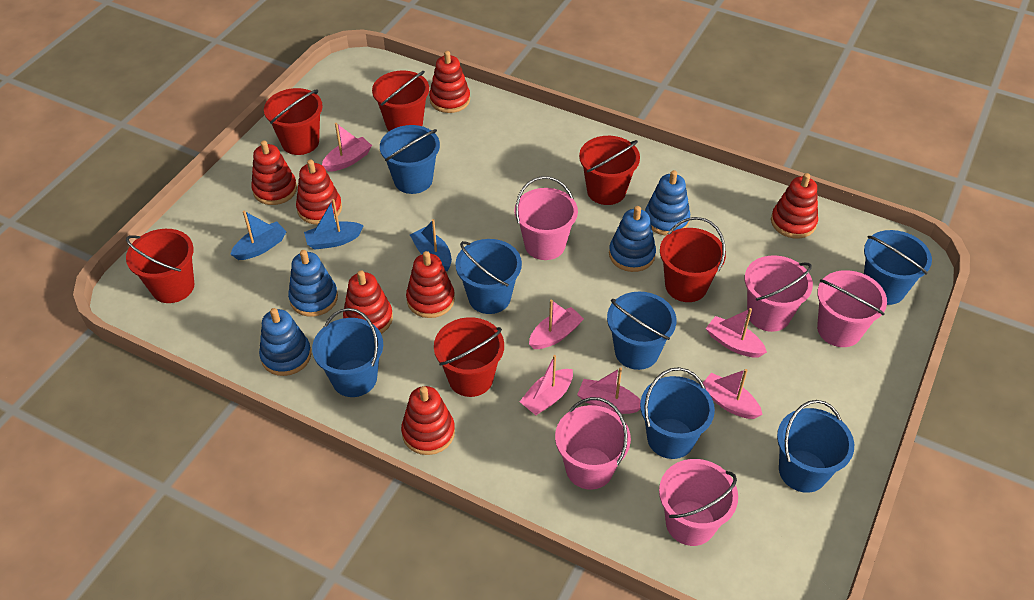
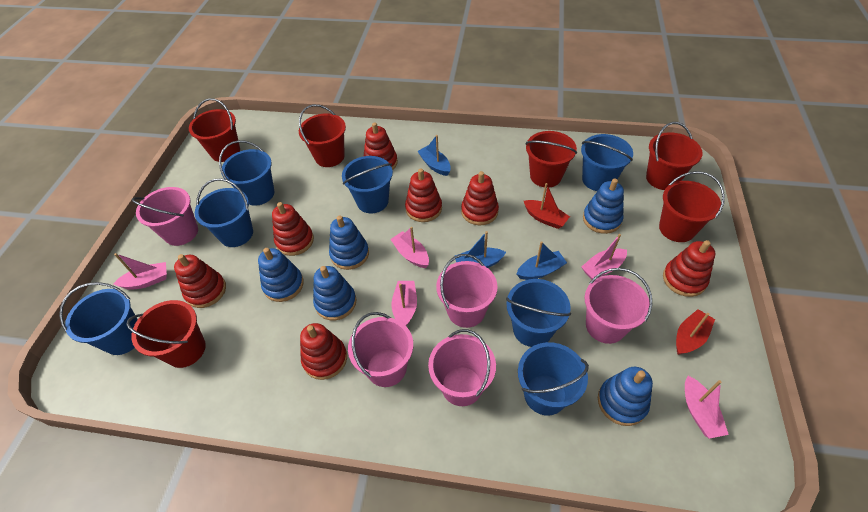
blue stacking toy: [259,308,311,376] [288,250,338,317] [609,206,656,272] [645,170,690,236] = 4 -> [258,248,304,302] [313,266,356,320] [329,215,369,270] [583,179,624,234] [598,367,653,426] = 5
pink boat: [322,123,372,172] [520,355,573,415] [529,299,584,349] [577,367,641,414] [703,369,763,419] [706,308,767,357] = 6 -> [113,253,167,290] [390,227,429,268] [391,281,417,326] [581,234,627,280] [685,376,729,439] = 5
red boat: none = 0 -> [524,183,570,229] [676,309,715,355] = 2

